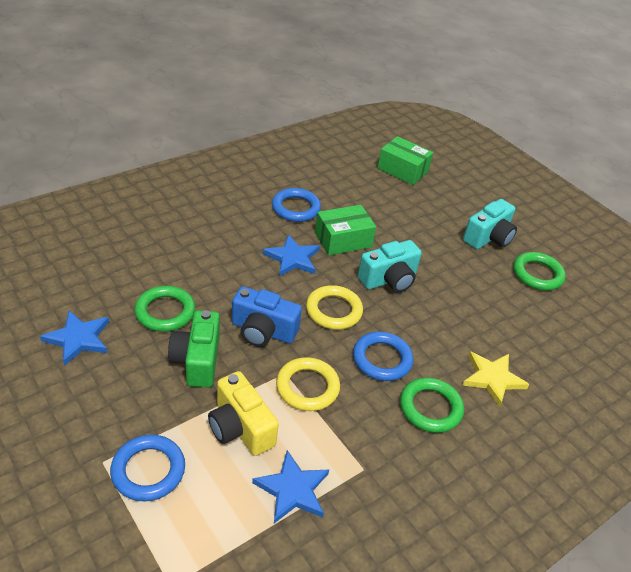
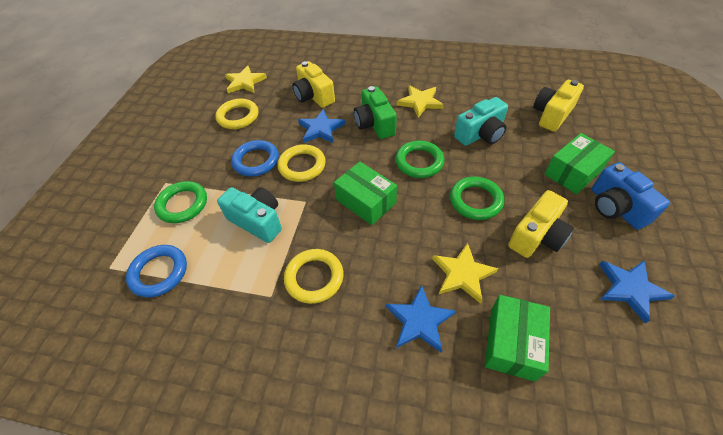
blue ring: [110,435,185,502] [272,188,321,222] [353,332,413,381] = 3 -> [126,245,187,297] [231,140,279,177] = 2
green box: [315,205,376,255] [377,136,433,185] = 2 -> [334,162,397,225] [485,295,550,382] [544,133,615,194] = 3
yellow camera: [208,371,279,456] = 1 -> [292,61,335,108] [508,190,574,258] [533,80,584,132] = 3
yellow ring: [276,357,340,411] [306,285,363,330] = 2 -> [215,99,259,129] [278,145,326,182] [284,249,343,304] = 3
yellow star: [462,351,530,407] = 1 -> [225,66,267,93] [397,85,444,118] [432,243,499,304] = 3

